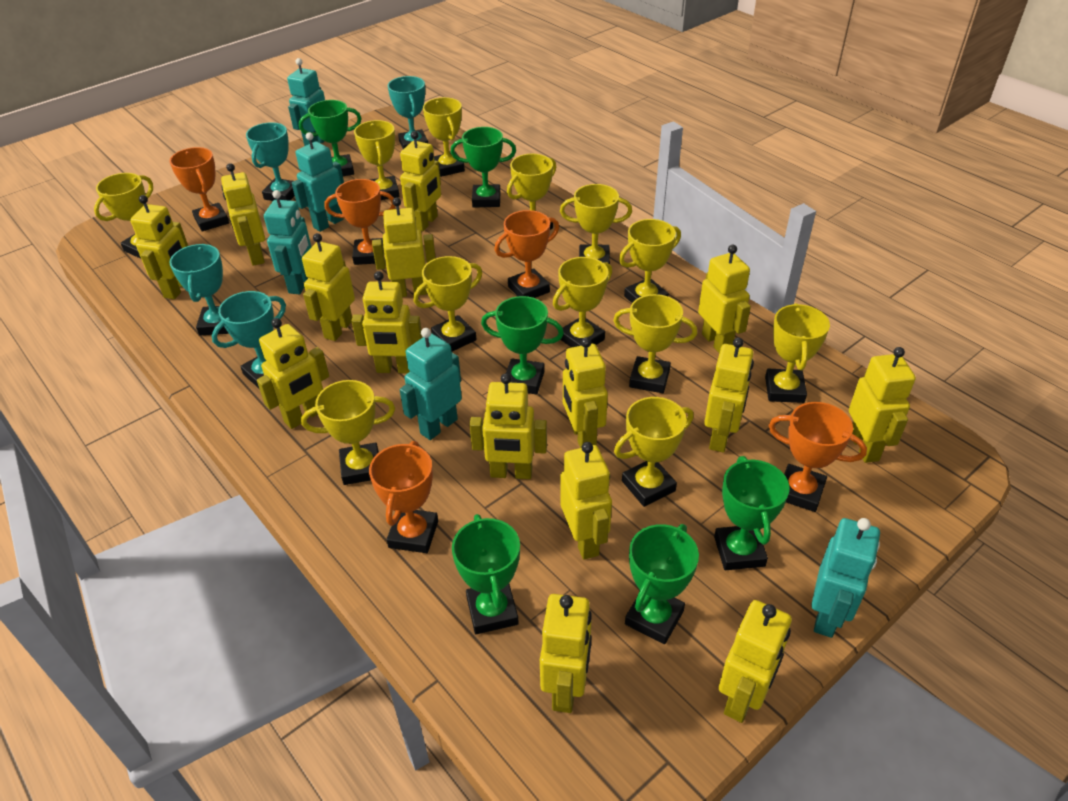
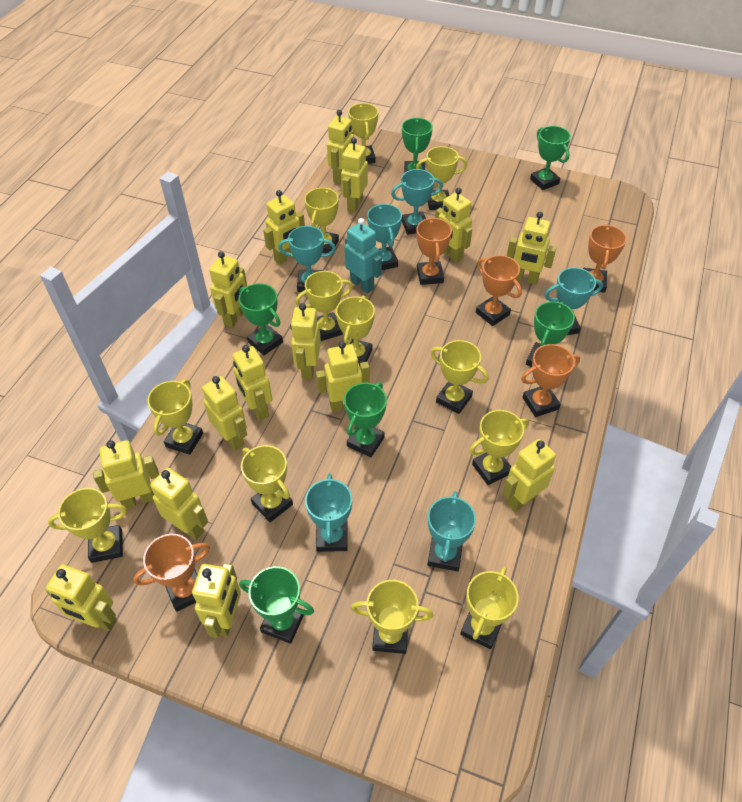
turquoise robot: [264,190,311,294] [287,58,325,146] [292,132,344,232] [400,328,462,440] [811,518,880,638] = 5 -> [344,218,382,293] = 1
turquoise trophy: [169,244,229,335] [212,291,286,388] [246,122,295,201] [387,76,428,149] = 4 -> [278,226,336,292] [305,473,352,552] [367,204,402,270] [391,169,443,235] [427,491,476,571] [545,267,603,335] = 6

